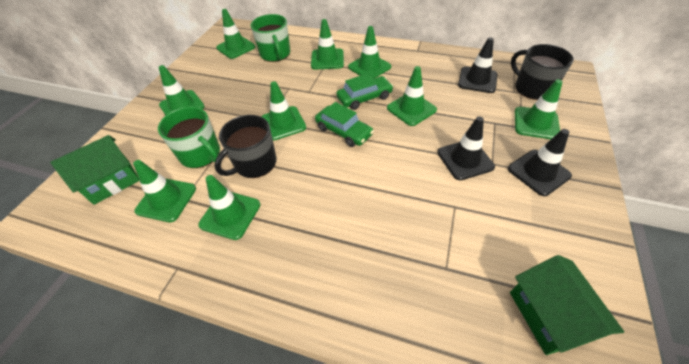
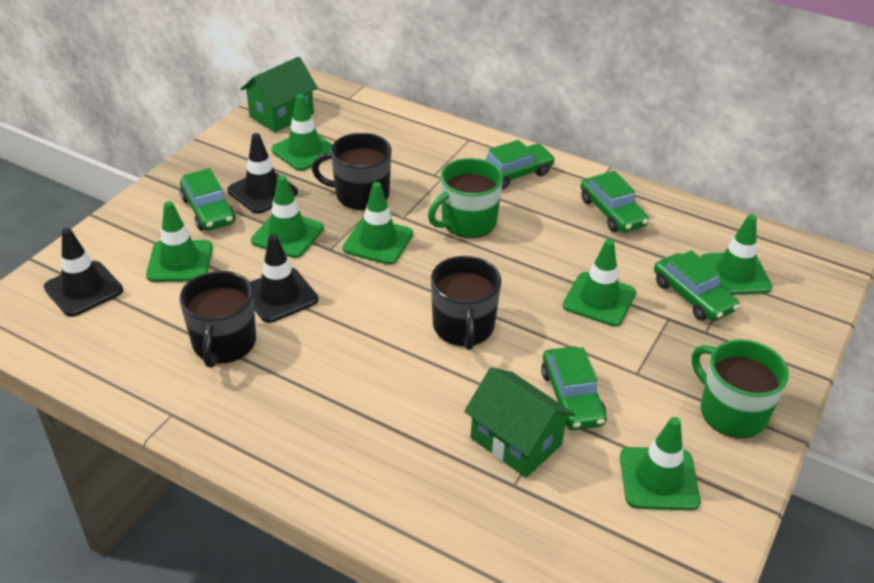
black mug: [215,115,277,178] [511,44,574,100] = 2 -> [179,271,256,368] [312,133,391,210] [431,256,501,350] = 3
green car: [315,102,374,147] [336,74,393,110] = 2 -> [180,168,236,231] [485,140,555,189] [541,346,607,430] [581,171,649,233] [654,250,739,321] = 5
green traffic cone: [133,160,196,222] [159,65,205,115] [198,175,260,240] [216,9,256,59] [261,81,306,141] [311,19,344,70] [348,26,391,79] [387,66,437,126] [515,79,563,139] = 9 -> [146,201,213,282] [251,175,324,258] [271,94,333,171] [343,182,413,265] [563,239,636,326] [620,417,701,511] [701,214,772,295] = 7

